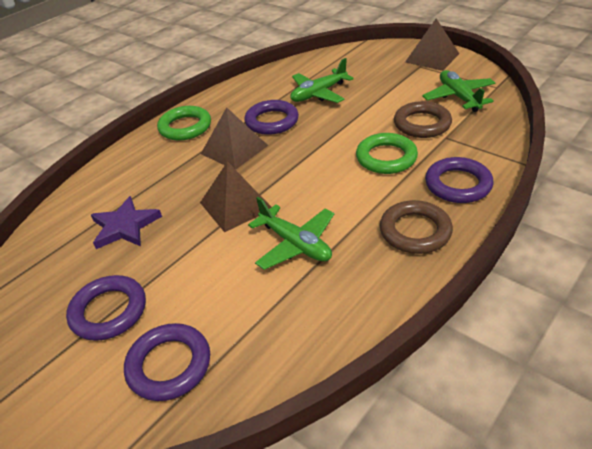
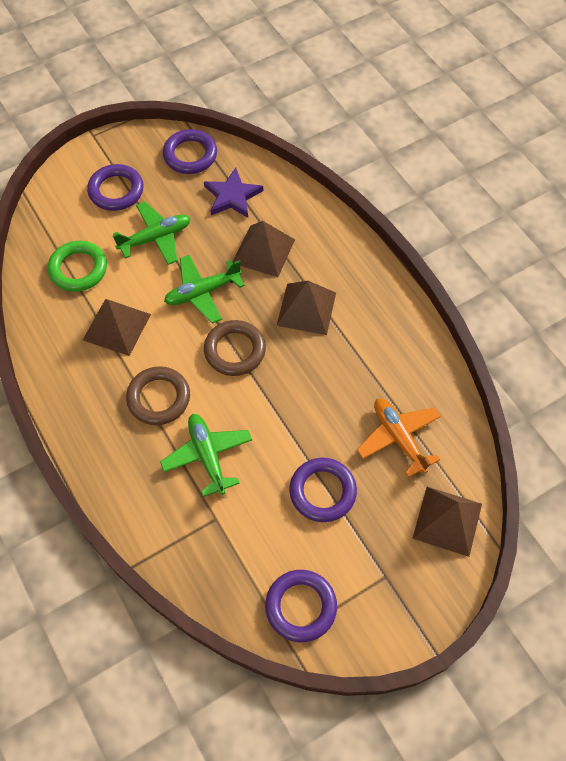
brown pyramid: [200,162,271,232] [201,107,268,170] [405,19,460,71] = 3 -> [83,299,151,356] [233,221,295,277] [276,281,336,335] [412,487,482,557] = 4
green ring: [157,106,211,140] [356,133,418,174] = 2 -> [48,241,107,292] = 1
orange plane: none = 0 -> [357,398,441,478] = 1

